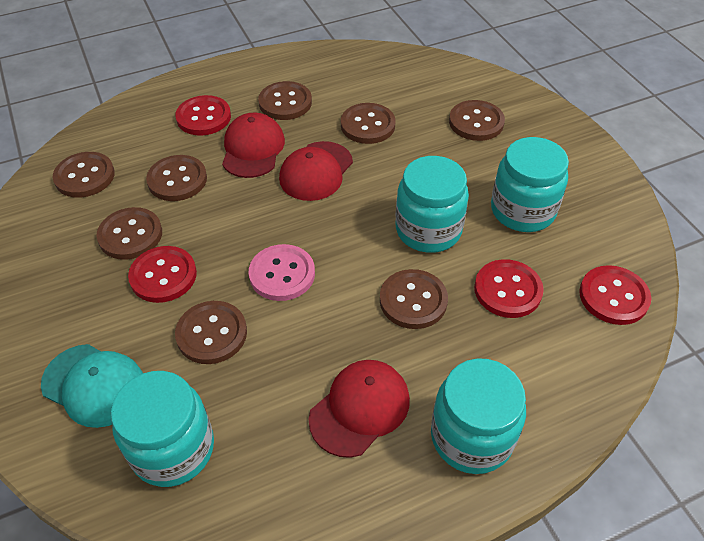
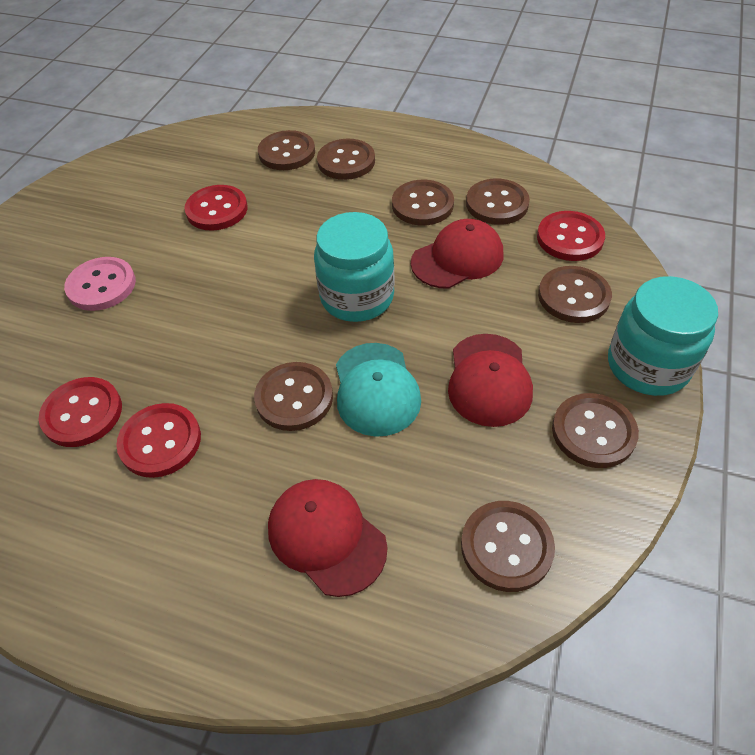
turquoise jar: [111,371,214,487] [396,156,469,253] [431,358,526,474] [491,137,569,232] = 4 -> [314,212,395,322] [608,276,718,396] = 2

